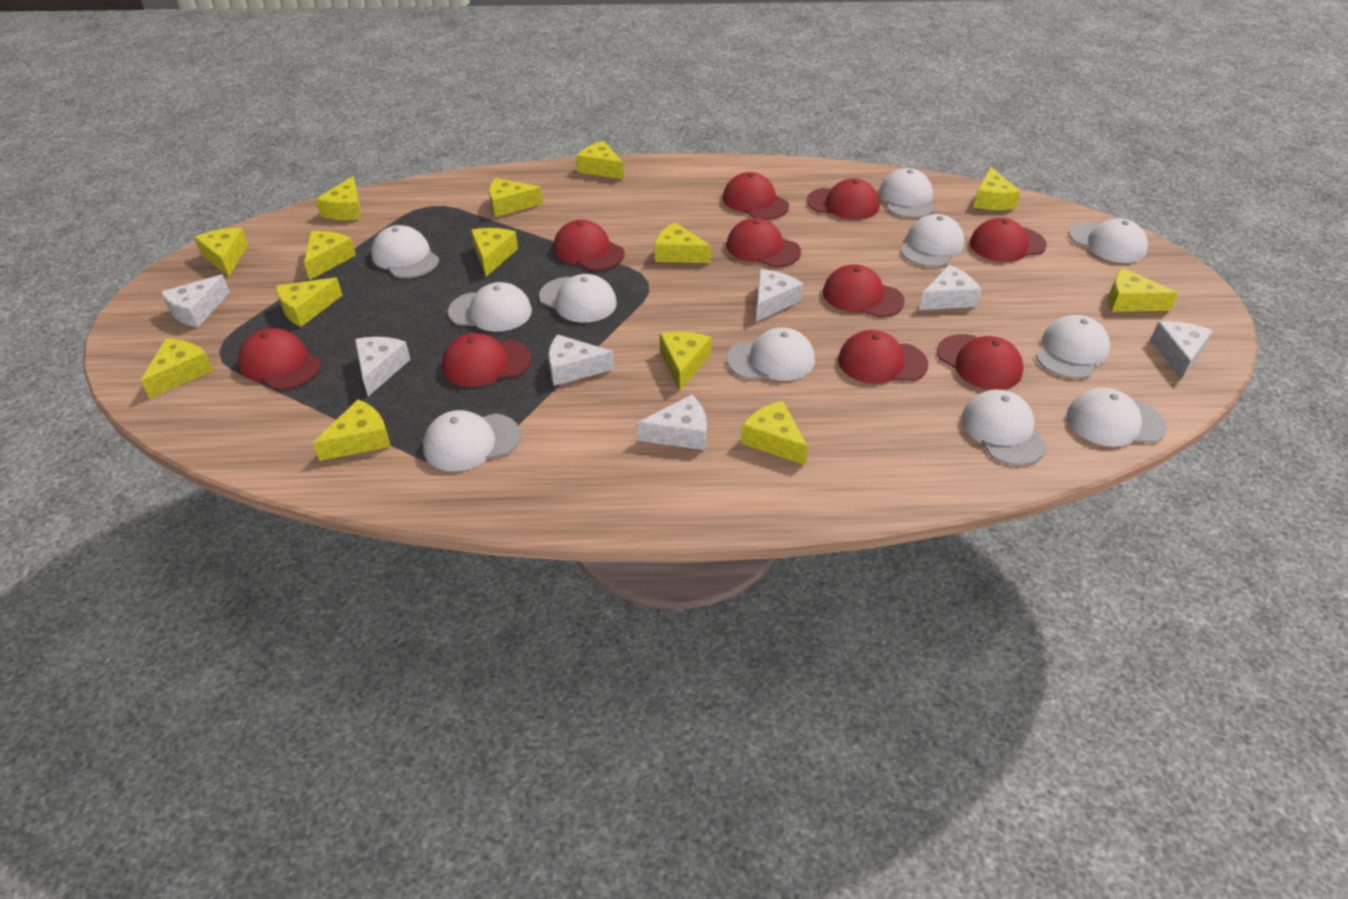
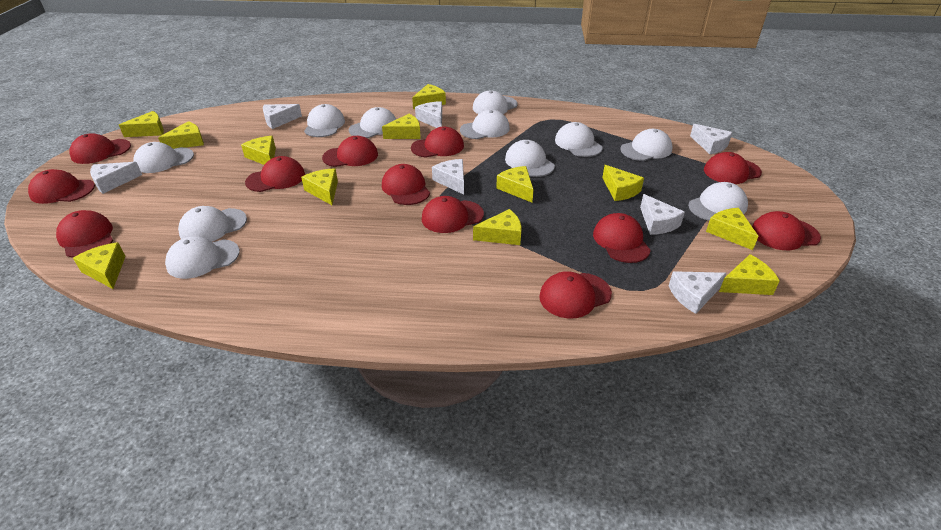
red cap: [238,328,321,390] [442,333,532,387] [553,220,625,271] [723,172,789,220] [726,218,801,267] [807,178,880,220] [823,264,905,318] [838,330,928,384] [937,334,1023,390] [969,218,1047,262] = 10 -> [28,169,95,204] [56,210,113,258] [69,133,131,164] [245,156,305,192] [322,136,378,167] [382,164,430,205] [411,127,464,158] [422,196,484,233] [539,271,612,319] [593,213,651,263] [704,152,762,184] [752,211,821,250] = 12
yellow cheese: [140,339,213,399] [194,228,248,276] [276,277,342,327] [304,231,356,280] [313,399,391,461] [316,176,362,220] [471,228,518,277] [489,178,543,217] [576,141,624,179] [655,222,711,263] [660,332,711,391] [741,401,808,465] [973,167,1021,210] [1108,268,1178,312] = 14 -> [73,242,126,289] [119,111,164,137] [158,121,204,149] [241,136,276,165] [301,168,338,205] [382,114,421,139] [412,84,446,109] [473,209,521,245] [496,166,534,203] [602,165,644,201] [706,208,759,250] [719,254,780,295] = 12

